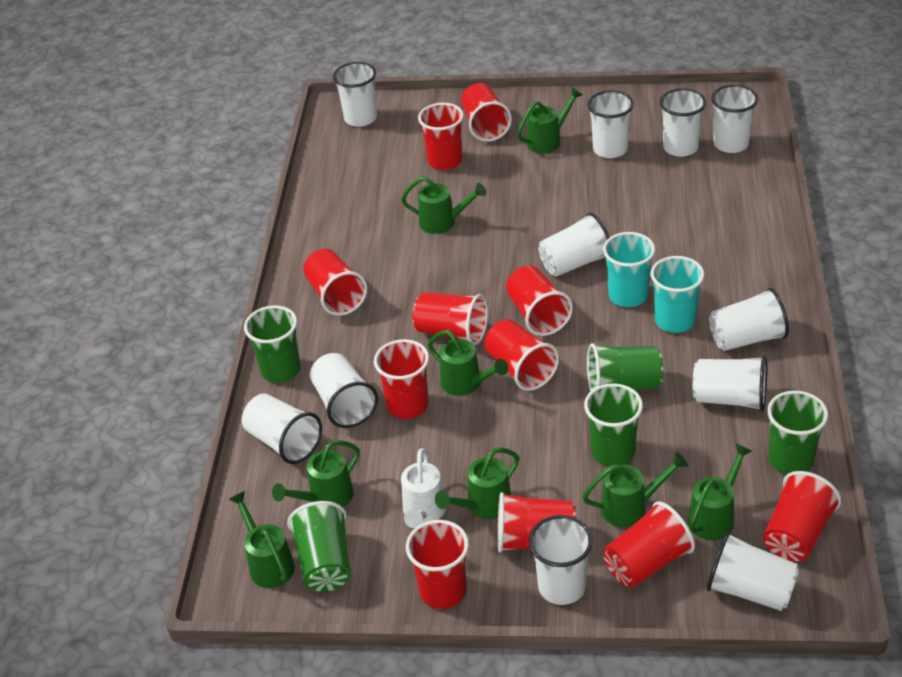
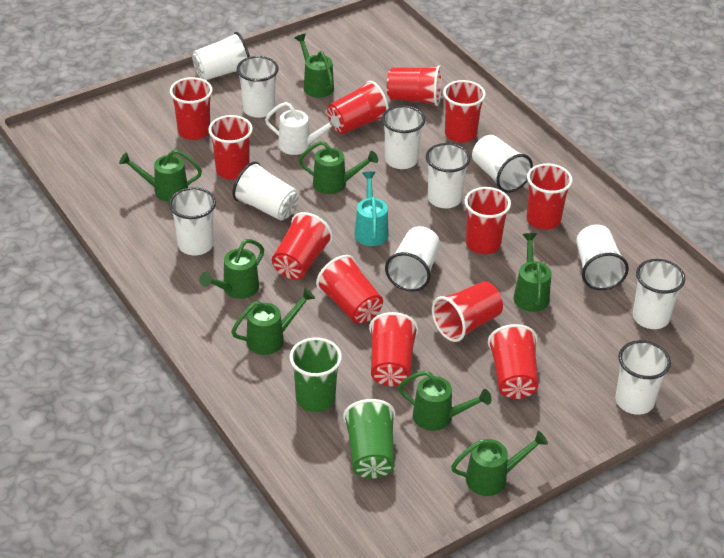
green cup: [244,305,301,383] [287,501,351,592] [584,384,643,466] [587,343,663,392] [767,391,828,474] = 5 -> [289,337,342,412] [343,399,395,479] = 2
red cup: [303,249,367,316] [374,339,429,419] [406,520,469,609] [413,292,488,346] [418,103,464,170] [461,83,512,142] [484,319,559,391] [498,492,576,553] [506,265,573,336] [603,501,695,588] [763,471,841,562] = 11 -> [170,77,213,140] [208,115,253,180] [272,212,333,280] [316,255,383,324] [327,80,389,134] [369,312,418,386] [387,65,442,106] [432,281,503,342] [443,80,486,143] [465,187,511,254] [488,324,538,399] [526,163,572,230] = 12
turquoise cup: [603,232,655,307] [651,256,704,333] = 2 -> none = 0
turquoise watering can: none = 0 -> [354,171,389,246] = 1

